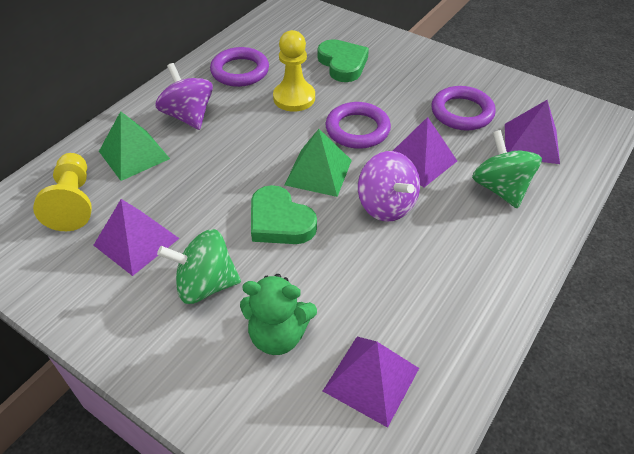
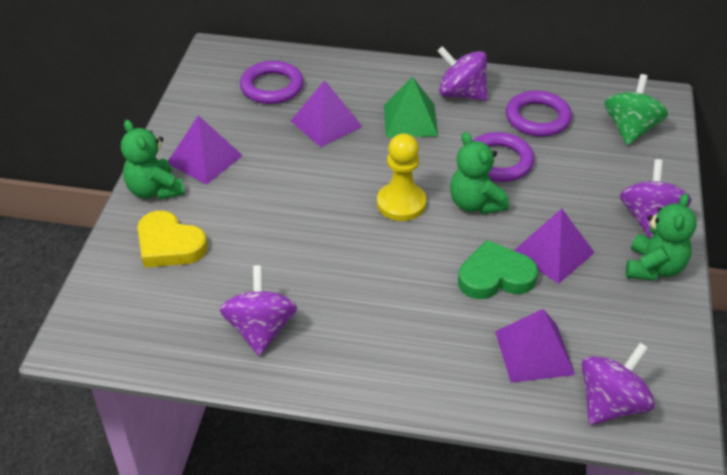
green heart: [251,185,317,244] [318,39,369,82] = 2 -> [458,240,538,299] = 1
green pyramid: [99,111,170,181] [285,129,352,197] = 2 -> [384,77,438,137] = 1
green spinning top: [157,229,241,304] [472,130,542,209] = 2 -> [604,74,668,145] = 1
green teddy bear: [240,274,317,355] = 1 -> [121,120,185,200] [450,132,509,214] [626,193,696,281] = 3
purple spinning top: [155,63,213,130] [358,151,420,222] = 2 -> [220,265,297,356] [437,46,488,101] [581,343,655,425] [620,159,692,239] = 4
yellow heart: none = 0 -> [137,211,208,268] = 1
yellow pawn: [33,153,92,231] [273,30,315,112] = 2 -> [377,133,426,221] = 1

